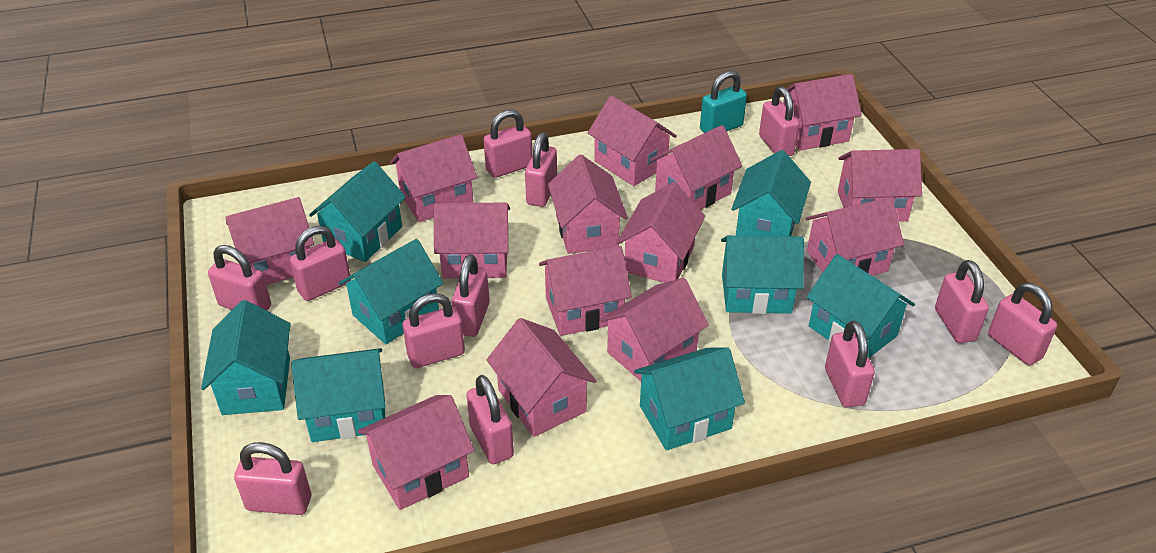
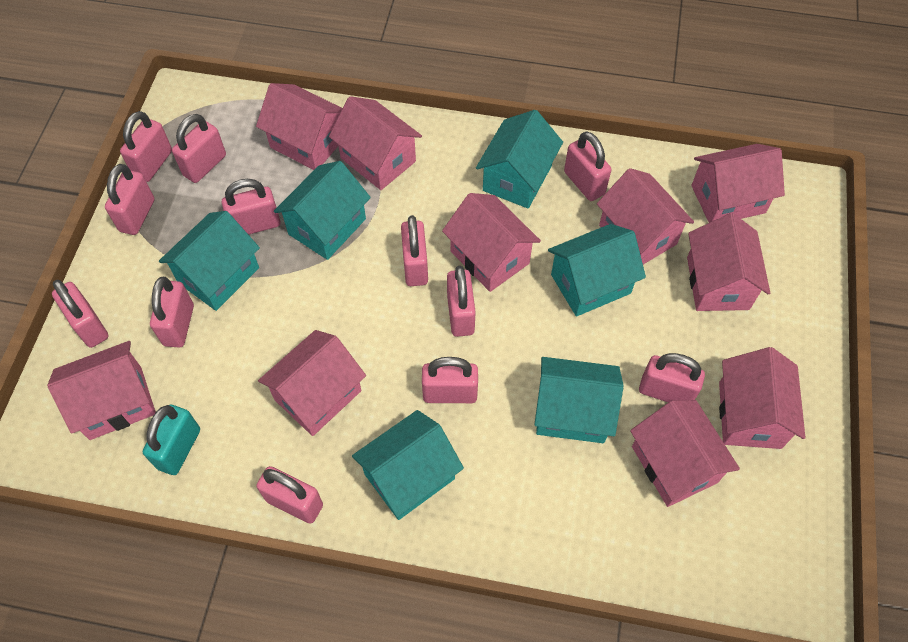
pink house: [225,197,314,285] [358,395,474,510] [390,134,477,222] [434,202,510,279] [487,318,596,437] [539,246,632,336] [548,155,628,254] [588,96,677,186] [600,278,709,381] [617,182,705,283] [650,125,742,210] [781,74,862,151] [805,197,904,276] [838,149,922,222] = 14 -> [47,341,156,440] [256,83,343,170] [258,330,366,436] [329,96,422,190] [442,193,541,292] [597,168,694,264] [630,400,740,507] [687,213,770,311] [691,144,785,223] [719,347,806,449] = 10
turquoise house: [201,300,291,415] [291,348,386,442] [309,161,406,262] [339,239,443,344] [634,347,745,451] [721,235,804,314] [731,150,811,236] [807,254,915,358] = 8 -> [159,211,260,311] [274,161,371,260] [352,410,464,520] [476,110,563,209] [534,357,624,443] [548,224,646,317] = 6

